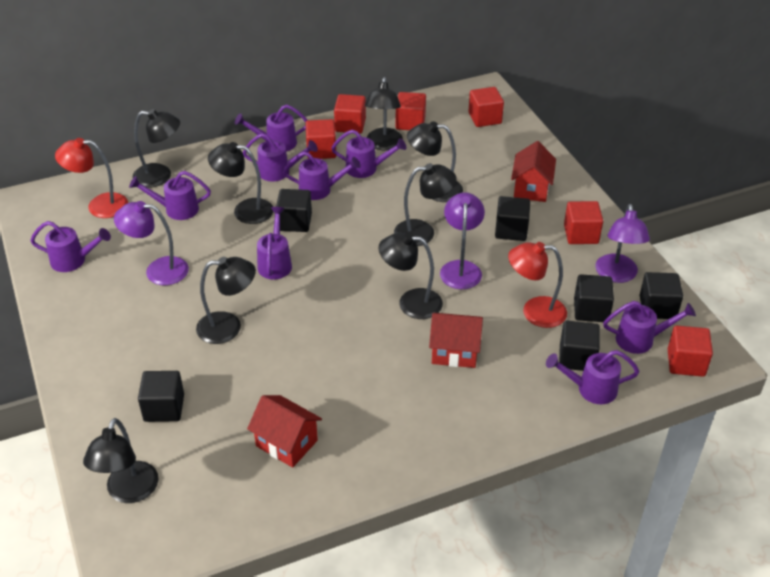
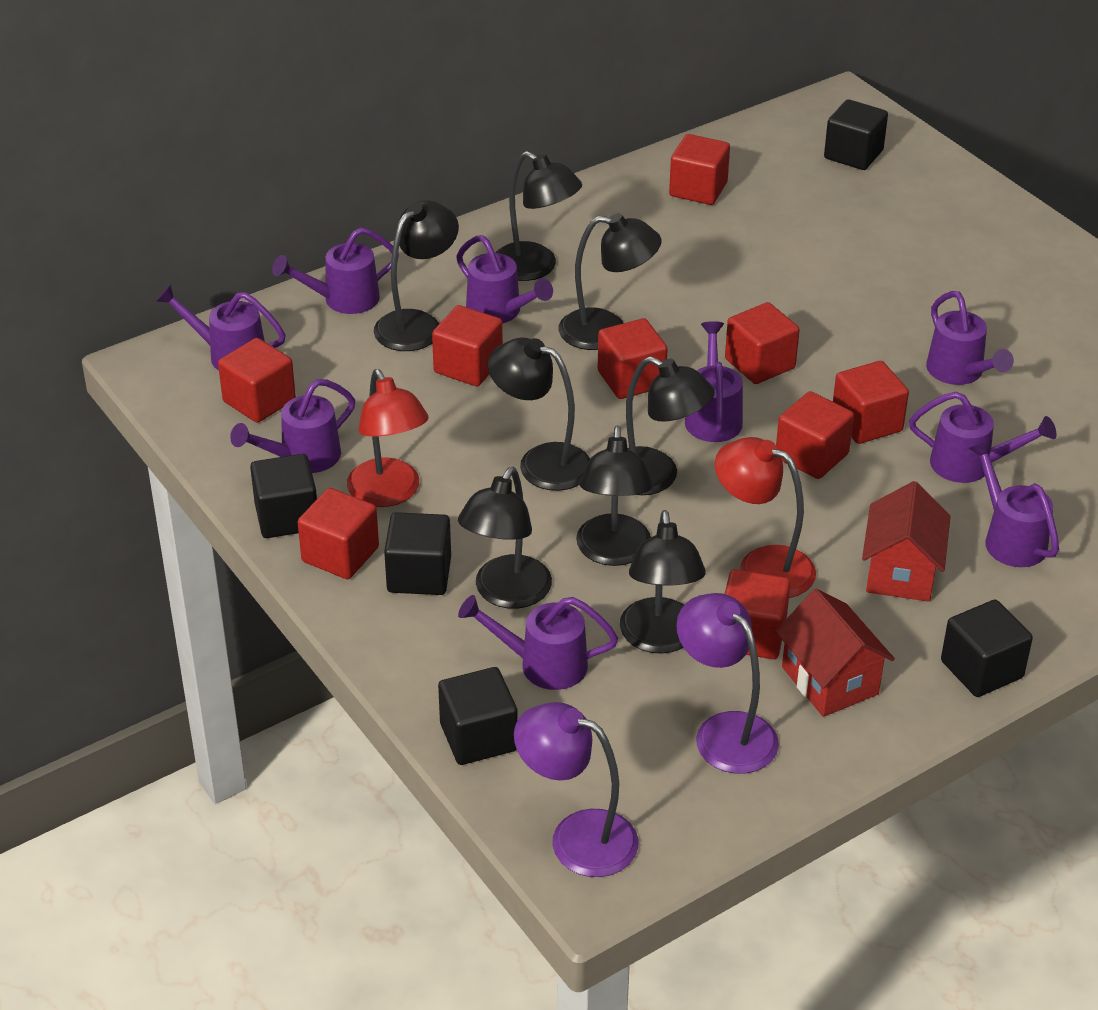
black cube: [138,371,184,422] [276,189,312,232] [495,196,530,241] [559,320,600,371] [574,274,614,322] [640,272,683,319] = 6 -> [250,454,317,538] [384,512,451,595] [438,667,518,765] [824,99,888,170] [941,600,1033,697] = 5
purple lamp: [114,201,189,285] [440,192,485,289] [595,204,650,283] = 3 -> [514,702,638,877] [676,593,779,774] = 2
red cube: [305,119,336,159] [334,94,366,134] [396,92,426,130] [468,87,504,127] [564,201,603,244] [668,326,713,377] = 6 -> [218,338,296,423] [298,488,379,579] [432,305,503,386] [598,318,668,399] [669,134,730,205] [725,302,800,384] [725,569,791,659] [776,391,854,479] [833,361,909,444] = 9
red house: [247,395,322,468] [429,313,483,368] [511,141,556,202] = 3 -> [776,589,895,717] [862,481,951,602] = 2

